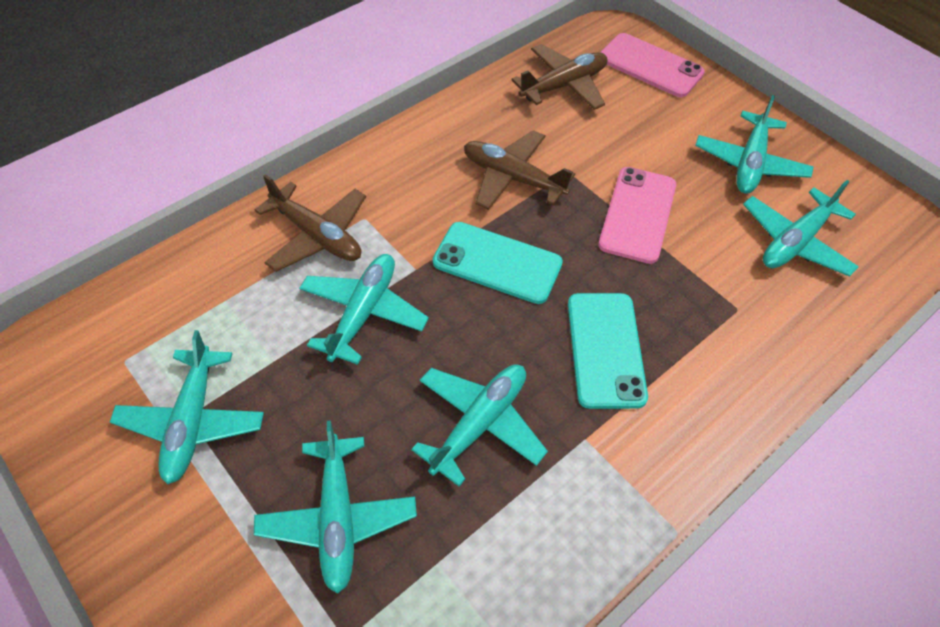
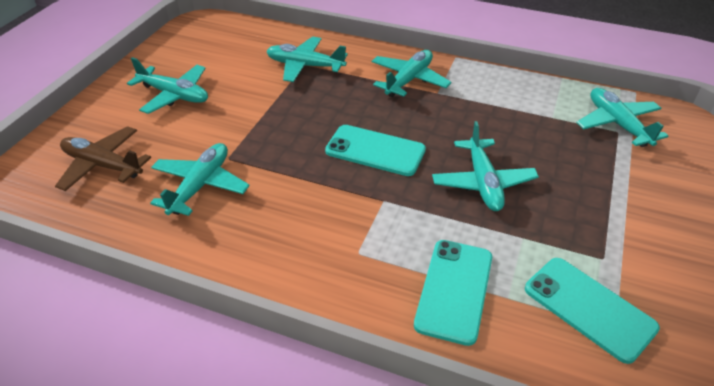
brown plane: [255,174,366,272] [464,130,575,210] [511,44,608,110] = 3 -> [55,126,151,191] = 1
pink phone: [598,167,676,264] [600,33,705,97] = 2 -> none = 0
turquoise phone: [433,222,563,304] [568,293,648,409] = 2 -> [325,125,426,176] [414,240,492,346] [525,258,660,364] = 3

